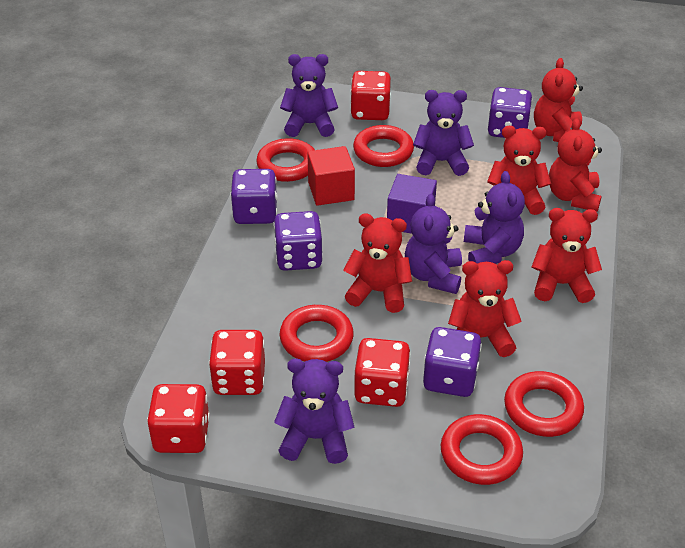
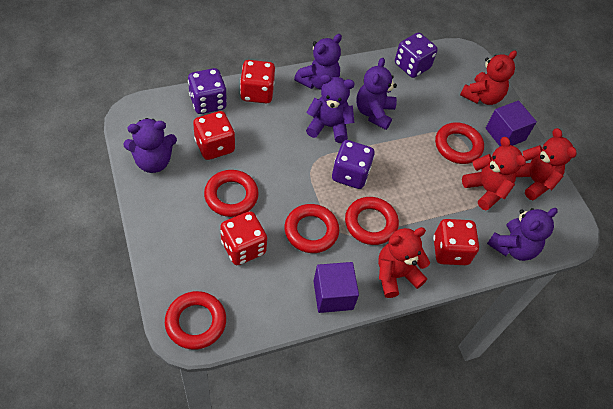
purple cube: [387,174,437,234] = 1 -> [313,262,359,313] [486,101,537,146] = 2
purple dice: [230,169,278,224] [274,211,323,271] [423,327,482,397] [488,87,532,138] = 4 -> [188,68,227,114] [332,140,375,189] [395,33,438,78] = 3
red cube: [307,146,355,206] = 1 -> none = 0
red teddy bear: [343,214,412,313] [448,260,522,357] [487,126,551,215] [532,208,602,303] [534,58,583,142] [549,118,602,212] = 6 -> [378,227,430,298] [460,50,517,105] [462,137,526,211] [516,128,576,200] = 4

